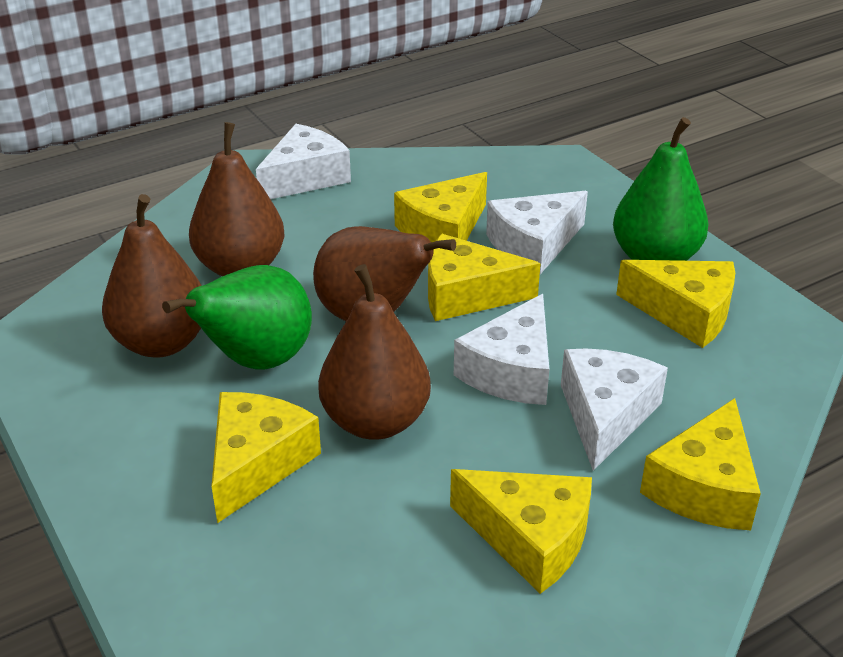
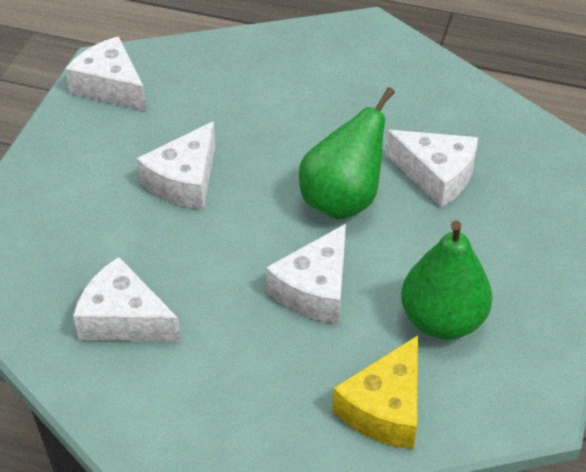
brown pear: [102,194,202,358] [189,122,285,276] [313,226,456,321] [318,264,431,440] = 4 -> none = 0
white cheese: [256,124,351,199] [454,294,549,405] [486,191,588,274] [561,348,668,471] = 4 -> [65,36,147,111] [73,257,181,342] [137,121,215,210] [266,224,346,324] [385,130,478,208] = 5
yellow cheese: [211,392,321,523] [394,172,487,242] [428,234,541,321] [450,469,592,594] [616,260,735,348] [640,398,761,530] = 6 -> [332,336,418,449] = 1

